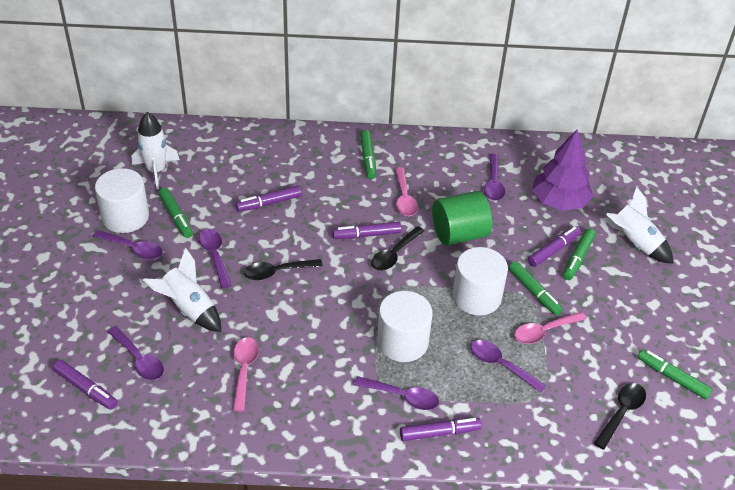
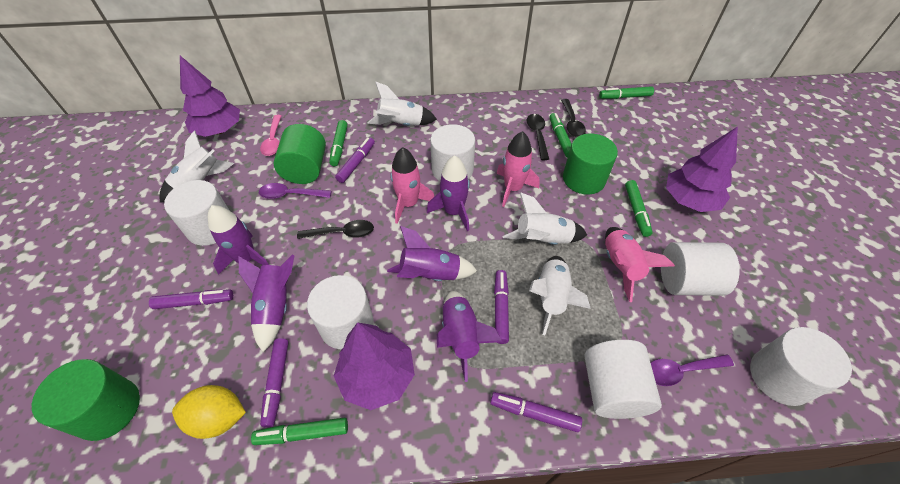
green cylinder: [432,191,492,246] = 1 -> [32,359,140,441] [274,124,326,184] [563,133,618,195] = 3
pink rocket: none = 0 -> [390,147,434,224] [496,131,540,207] [605,227,675,302] = 3
pink spoon: [233,337,259,412] [395,167,418,216] [514,311,587,344] = 3 -> [260,115,282,156] = 1
purple rocket: none = 0 -> [208,205,269,275] [239,255,295,352] [387,226,477,281] [427,155,470,231] [437,291,502,382] = 5
purple spoon: [93,230,163,260] [107,326,164,380] [199,229,232,289] [354,376,439,410] [470,340,546,393] [484,154,505,201] = 6 -> [259,183,332,199] [651,354,734,386] = 2
purple tree: [532,129,593,211] = 1 -> [180,56,240,137] [334,322,415,410] [666,127,738,212] = 3
white cylinder: [95,168,149,233] [377,291,433,362] [453,247,508,316] = 3 -> [164,180,230,246] [307,275,374,349] [430,124,475,181] [585,340,662,419] [661,242,740,296] [750,327,852,406] = 6
white rocket: [132,112,180,189] [143,248,221,332] [603,186,673,264] = 3 -> [160,130,234,203] [368,81,437,126] [503,192,587,245] [529,256,591,335] = 4
yellow lemon: none = 0 -> [172,385,246,439] = 1

